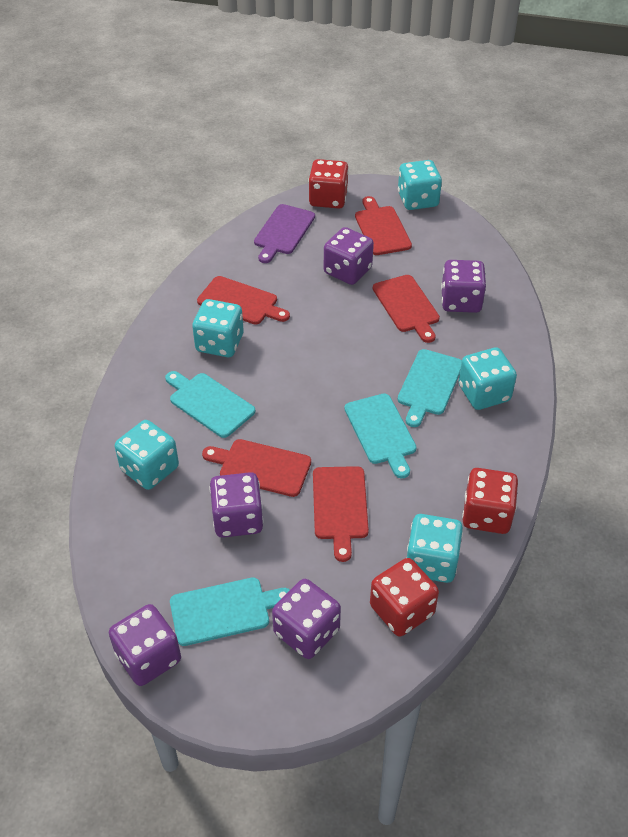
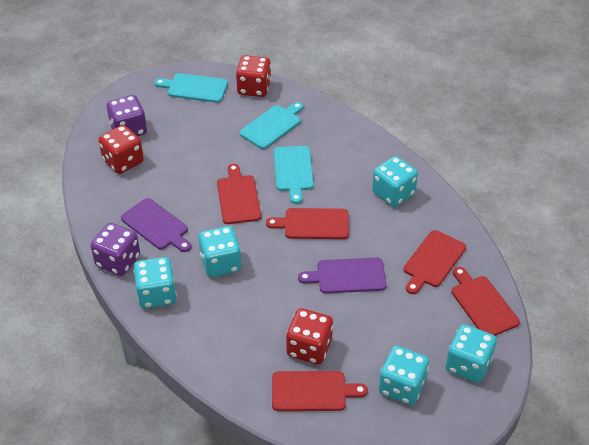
purple cutting board: [254,204,315,263] = 1 -> [121,198,191,252] [298,257,386,293] = 2
purple dice: [109,604,181,686] [210,472,263,538] [272,579,341,659] [324,227,374,285] [441,260,486,313] = 5 -> [90,223,140,276] [107,95,147,136] = 2
turquoise cutting board: [165,371,255,438] [170,578,290,646] [345,393,416,479] [397,349,462,427] = 4 -> [154,73,228,103] [239,102,303,149] [273,146,314,204] = 3

